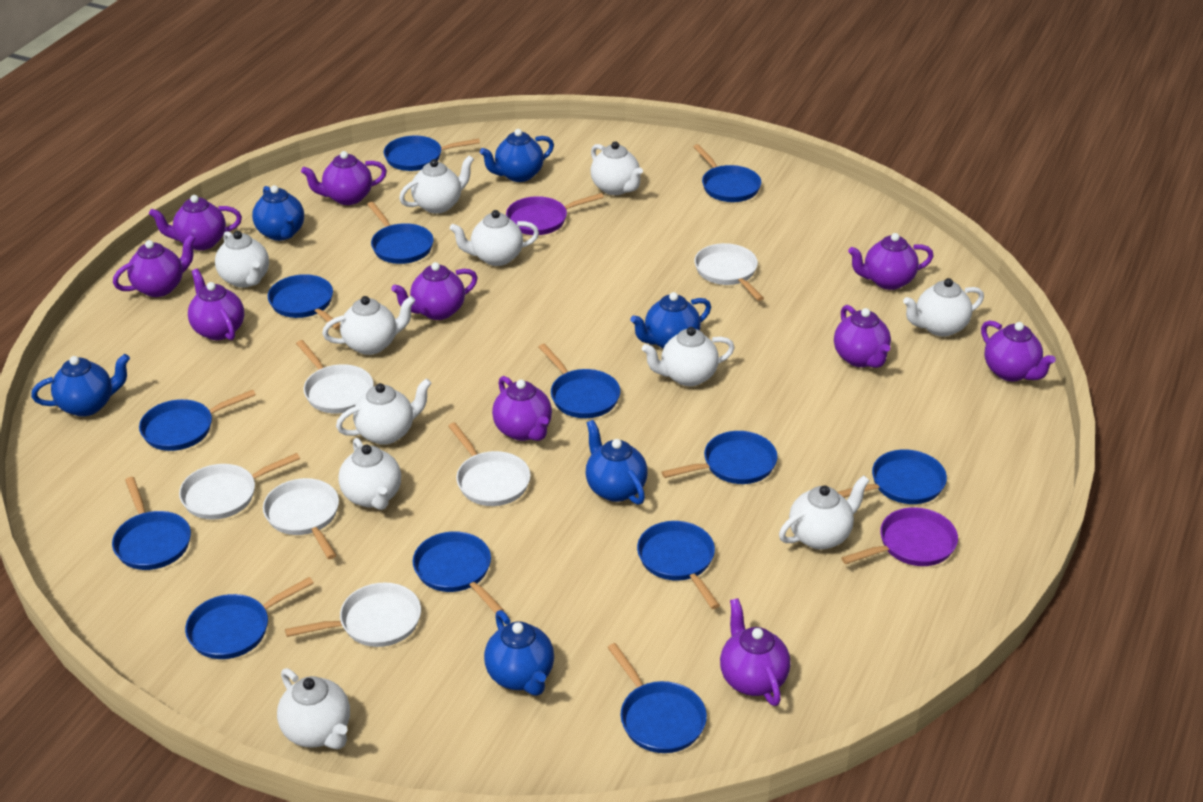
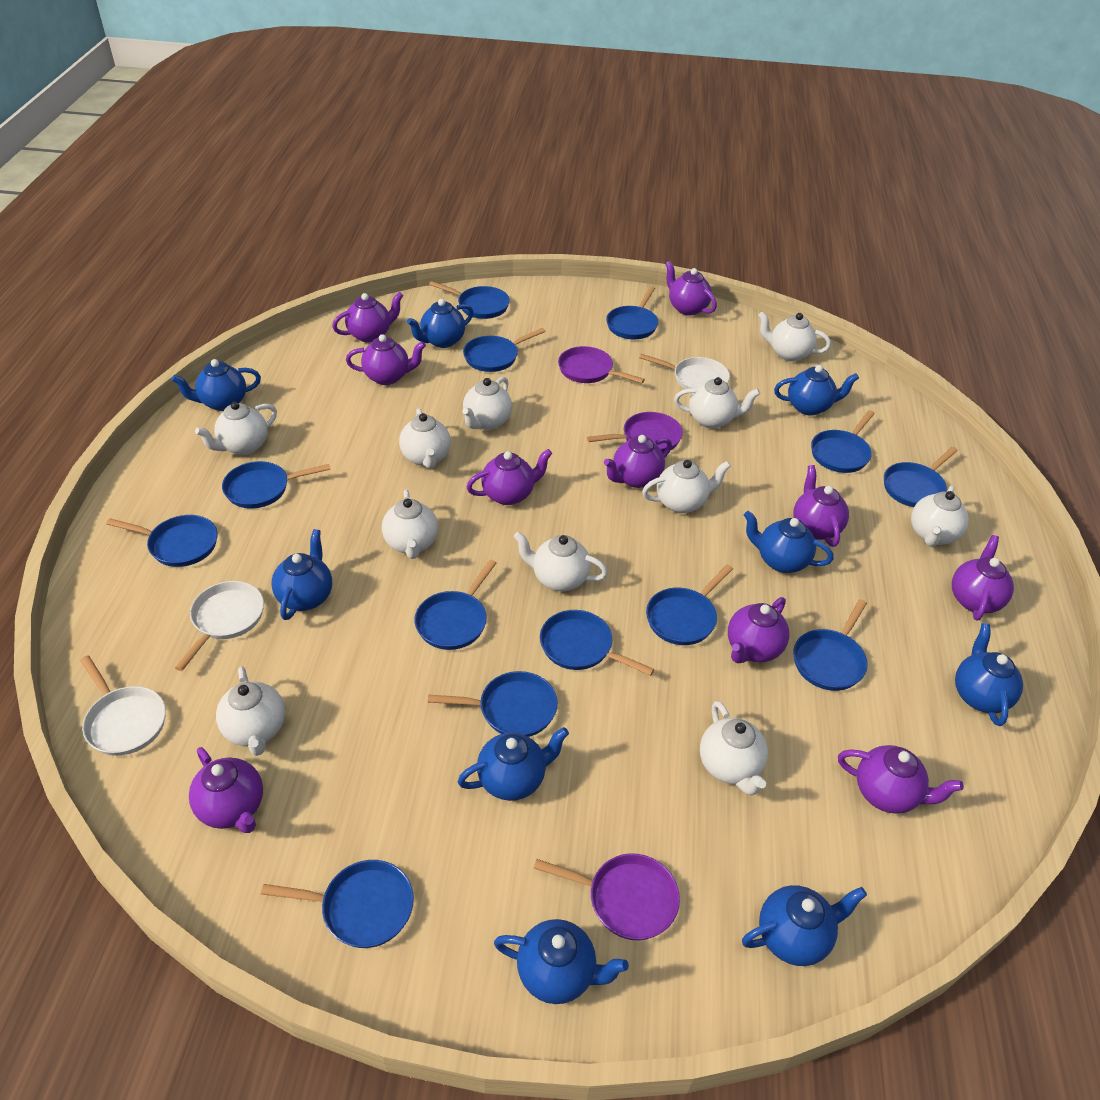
blue teapot: [31,354,130,417] [252,185,304,241] [480,129,554,182] [484,610,554,696] [586,420,648,505] [630,292,711,349] = 6 -> [171,359,261,411] [271,529,332,620] [407,299,474,348] [458,727,569,801] [494,919,629,1004] [742,885,867,966] [744,511,834,573] [774,365,859,416] [955,623,1023,726] = 9
purple pan: [506,193,604,235] [841,507,958,566] = 2 -> [534,853,680,940] [558,346,645,383] [587,412,683,453] = 3
white pan: [179,453,300,520] [263,478,339,559] [285,582,421,647] [296,340,374,414] [448,422,531,506] [694,243,764,301] = 6 -> [80,655,166,756] [175,581,264,671] [639,354,730,389] = 3

